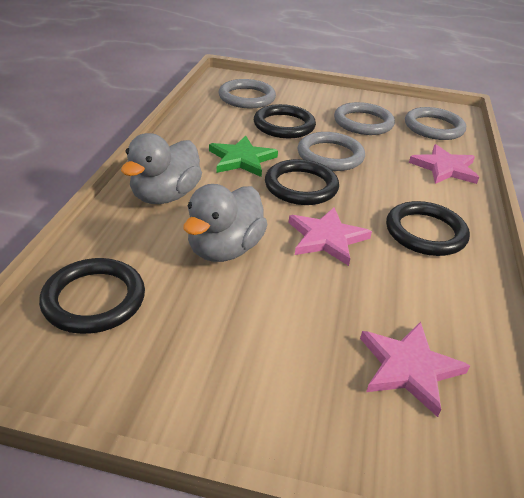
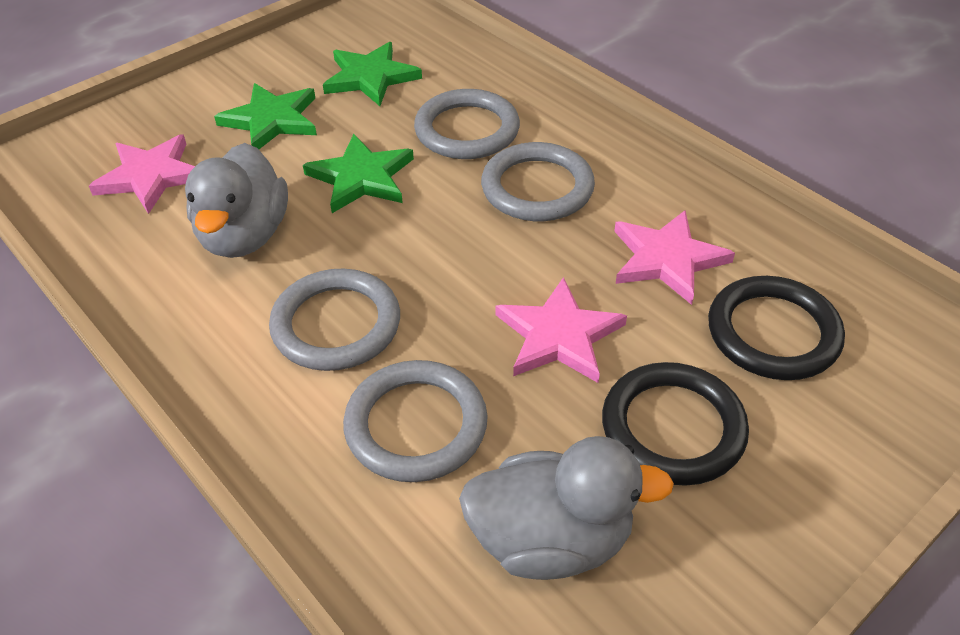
black ring: [39,258,145,334] [254,104,316,138] [265,159,339,205] [386,201,470,256] = 4 -> [602,362,749,486] [708,276,845,380] = 2
green star: [209,136,278,177] = 1 -> [214,83,317,149] [303,134,414,213] [323,42,422,106] = 3

